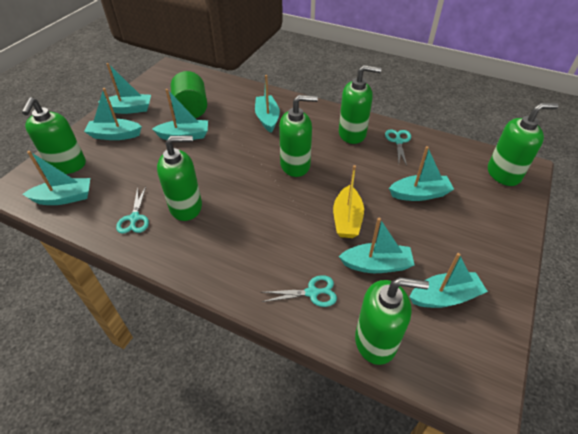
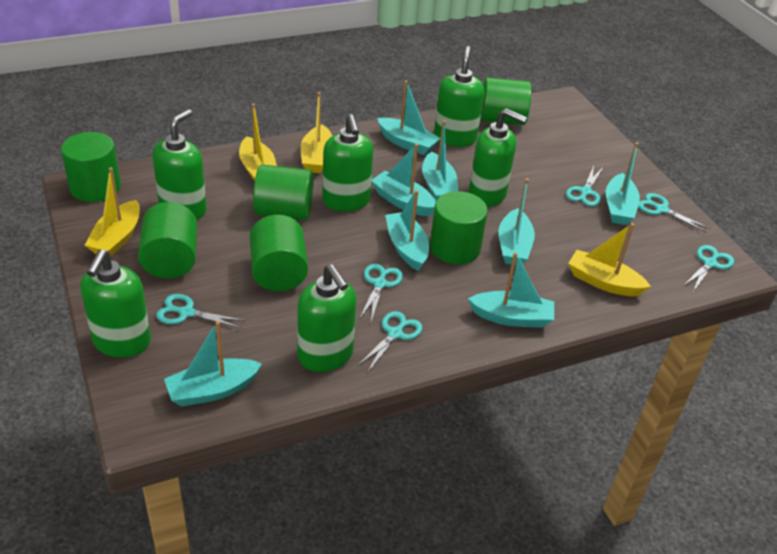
green cylinder: [171,71,207,118] = 1 -> [61,132,121,202] [138,202,197,278] [250,215,308,291] [253,164,314,220] [430,191,488,264] [481,78,531,125] = 6
turquoise scissors: [116,186,149,234] [261,275,337,307] [385,129,411,166] = 3 -> [156,294,246,328] [357,311,423,372] [359,264,403,322] [566,166,603,206] [638,193,710,232] [683,245,734,292] = 6
yellow boat: [333,165,364,238] = 1 -> [85,167,140,258] [239,103,277,181] [301,92,332,173] [568,223,651,296] = 4

